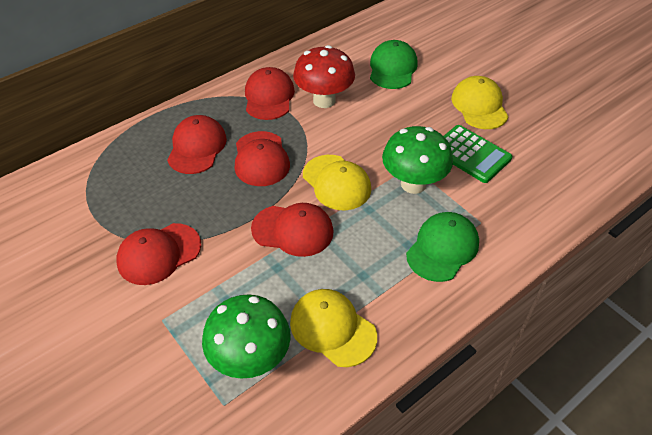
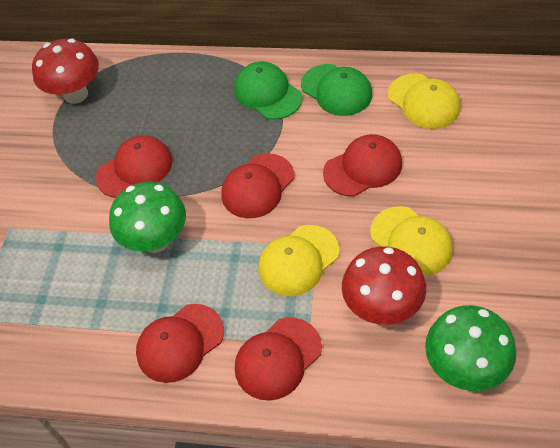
green calculator: [444,125,512,183] = 1 -> none = 0
red mushroom: [293,45,355,108] = 1 -> [32,39,99,104] [342,246,426,325] = 2

